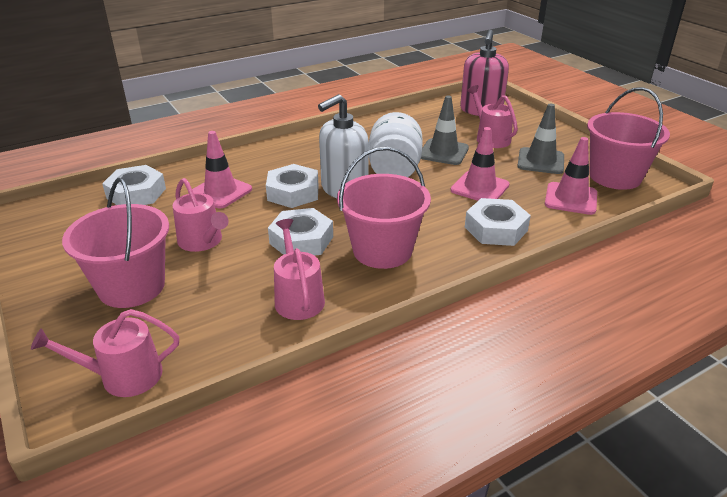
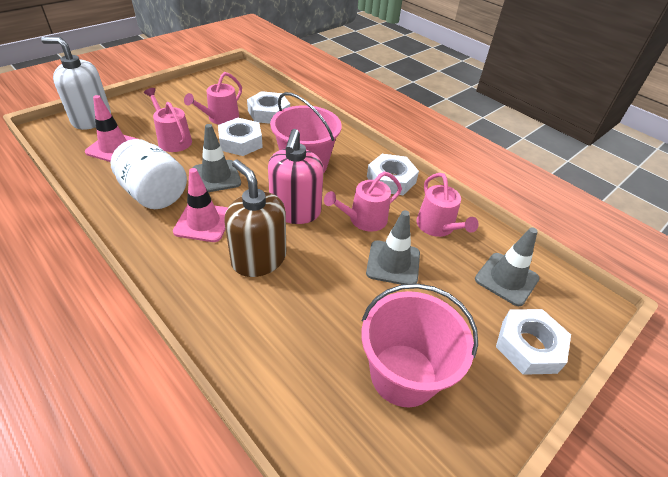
brown soap dispenser: none = 0 -> [224,160,286,277] = 1
grey traffic cone: [421,96,469,165] [517,103,564,174] = 2 -> [192,124,241,192] [366,210,420,285] [475,227,540,306] = 3
pink bucket: [62,178,169,308] [337,147,431,269] [587,87,670,190] = 3 -> [270,92,342,173] [361,283,478,407] = 2
pink traffic cone: [192,131,252,208] [451,127,510,201] [545,137,597,215] = 3 -> [85,95,137,162] [173,168,228,242] = 2

